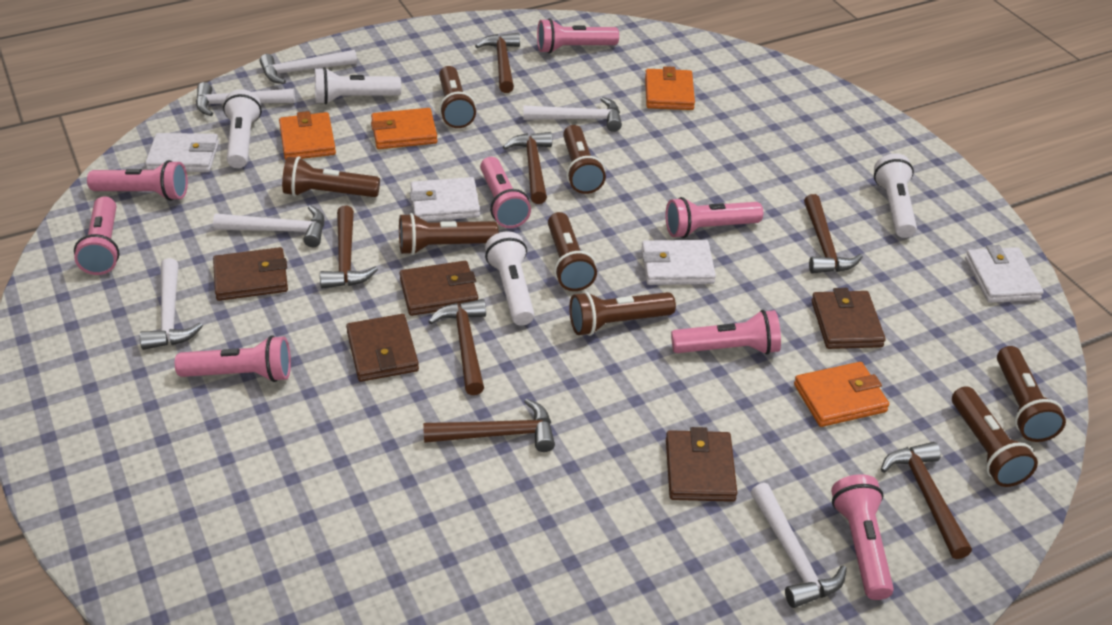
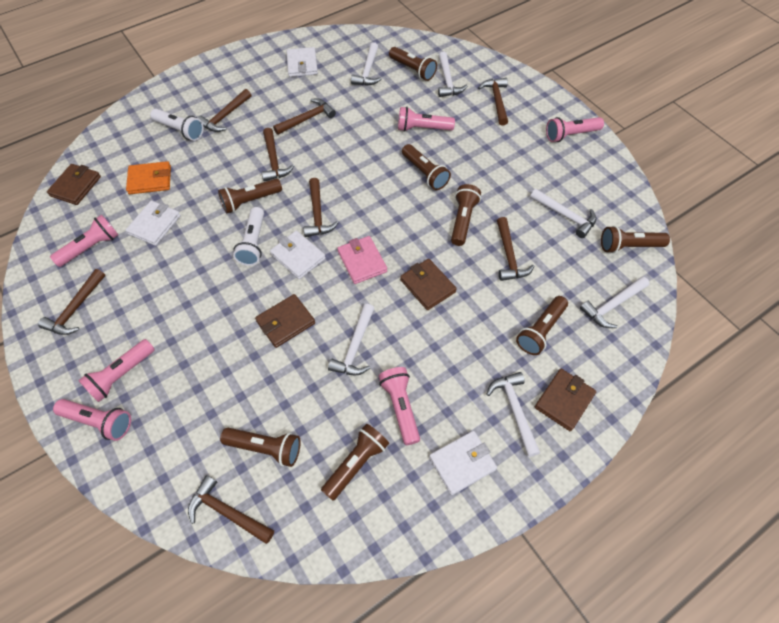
brown hammer: [320,206,378,289] [423,399,555,452] [428,299,486,395] [475,33,520,93] [503,132,552,204] [804,194,863,274] [881,442,972,559] = 7 -> [38,269,105,335] [188,475,274,544] [197,89,251,132] [262,128,294,182] [273,98,336,135] [304,178,339,237] [478,78,508,126] [497,217,535,281] = 8
brown wallet: [213,247,288,301] [346,314,419,382] [400,261,478,316] [666,427,737,502] [811,288,886,349] = 5 -> [47,164,101,205] [255,294,315,348] [400,259,457,310] [535,369,596,431] = 4
orange wallet: [279,111,336,160] [371,108,437,149] [645,66,695,110] [794,362,890,427] = 4 -> [126,161,171,194] = 1
pink flashlight: [74,196,120,275] [87,160,188,201] [175,335,291,382] [480,157,531,228] [537,18,619,54] [665,197,763,238] [671,310,781,355] [831,474,894,600] = 8 -> [50,215,118,267] [53,399,131,441] [78,339,155,402] [379,367,420,445] [398,107,455,132] [546,117,604,142] = 6
pink wallet: none = 0 -> [337,236,387,284] = 1
white flashlight: [223,89,262,168] [315,67,401,104] [485,231,535,326] [874,154,917,238] = 4 -> [150,109,204,141] [233,207,264,266] = 2

